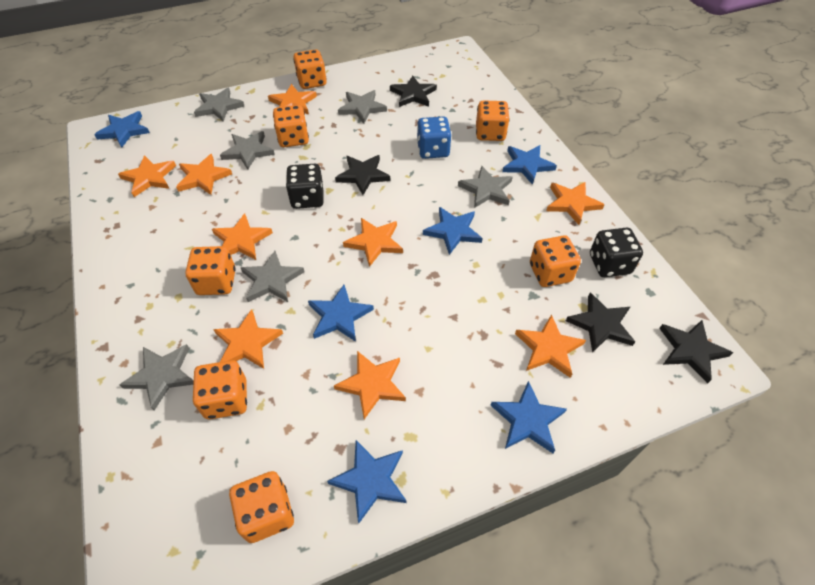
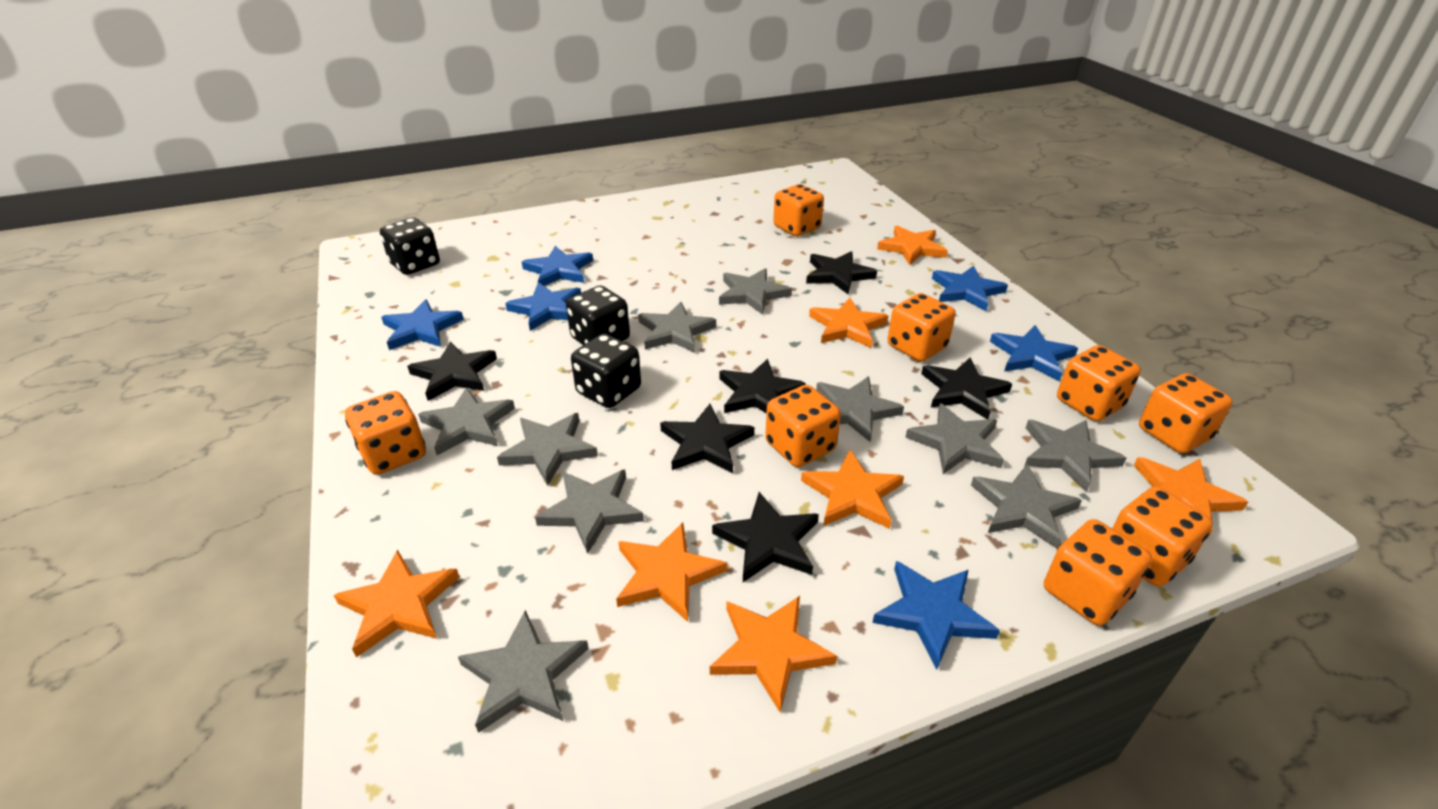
black dice: [286,164,324,209] [590,228,643,277] = 2 -> [380,218,440,275] [566,285,630,345] [571,333,641,408] = 3
black star: [335,155,390,195] [390,76,437,107] [566,292,635,353] [659,320,733,383] = 4 -> [407,342,497,401] [660,404,754,473] [712,492,819,582] [719,359,805,414] [806,251,877,294] [921,358,1012,420] = 6
blue dice: [417,116,451,159] = 1 -> none = 0
grey star: [120,344,194,411] [194,88,244,122] [220,131,275,170] [241,251,304,302] [338,90,387,124] [458,166,513,208] = 6 -> [418,387,515,455] [458,610,589,733] [497,413,598,486] [535,470,644,554] [638,302,716,353] [719,268,792,315] [816,376,904,442] [905,403,1004,474] [971,464,1082,549] [1025,420,1126,492] = 10
orange dice: [185,246,236,295] [193,360,247,419] [229,471,294,543] [273,105,309,147] [293,49,327,89] [476,100,510,141] [530,235,581,287] = 7 -> [345,391,426,475] [765,385,841,467] [773,184,824,236] [887,293,956,362] [1044,519,1152,626] [1057,345,1141,421] [1112,486,1213,587] [1139,373,1233,453] = 8
orange star: [118,155,176,197] [176,154,232,195] [212,213,273,260] [213,309,283,369] [268,84,317,114] [334,351,406,419] [343,218,403,267] [515,314,586,378] [546,182,605,225] = 9 -> [334,550,459,658] [616,522,727,622] [710,596,837,712] [801,450,904,529] [809,298,888,348] [877,226,948,265] [1134,457,1248,538] = 7

